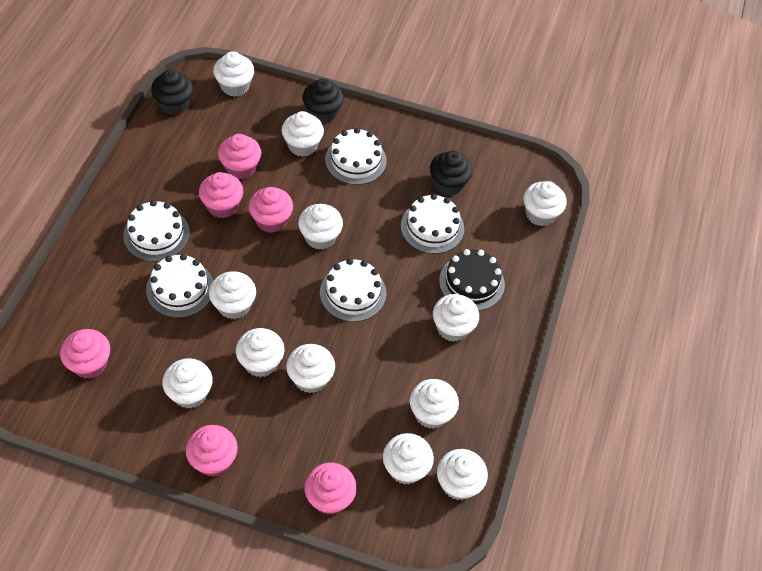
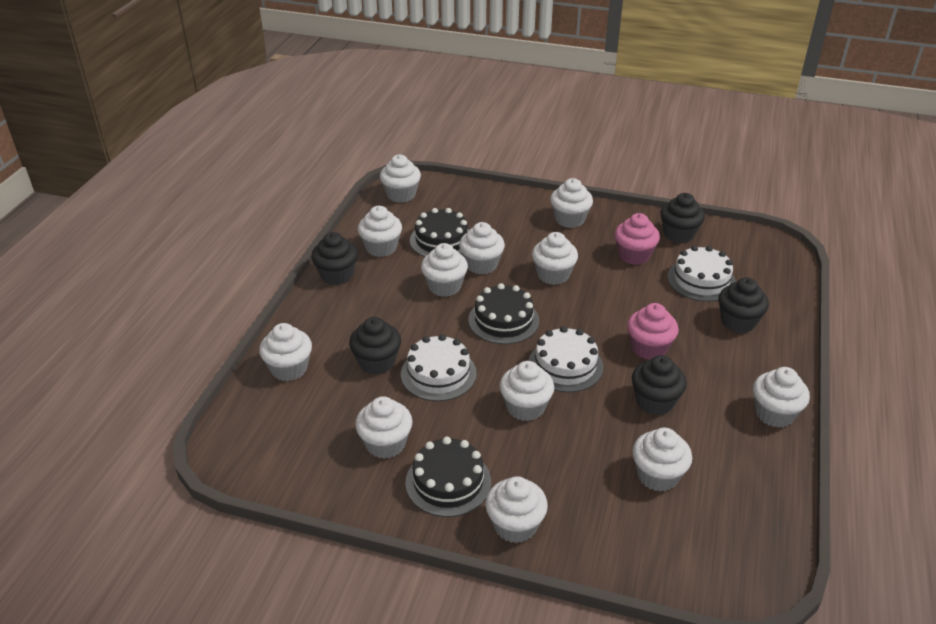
black cake: [439,249,505,311] = 1 -> [406,437,491,517] [410,208,469,257] [468,283,539,344] = 3
black cupcake: [151,70,193,115] [303,79,344,124] [430,151,473,196] = 3 -> [311,232,358,285] [349,317,401,375] [632,355,687,415] [661,193,705,243] [718,277,769,333] = 5
pink cupcake: [60,329,110,379] [186,425,238,477] [199,172,243,218] [218,134,261,179] [248,187,293,233] [304,463,357,515] = 6 -> [614,213,660,265] [627,303,679,360] = 2
white cake: [123,200,190,262] [146,254,213,318] [320,258,386,322] [325,128,387,185] [401,194,464,254] = 5 -> [401,334,477,401] [528,326,603,392] [667,246,736,302] = 3

